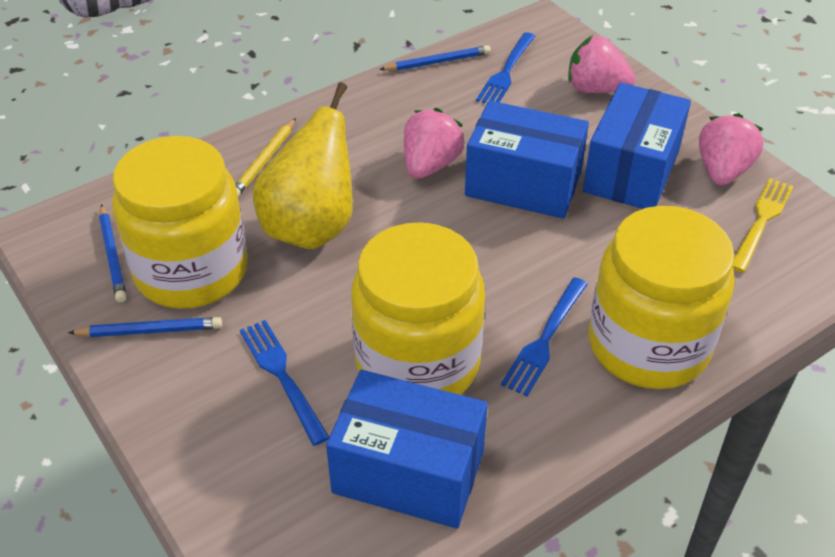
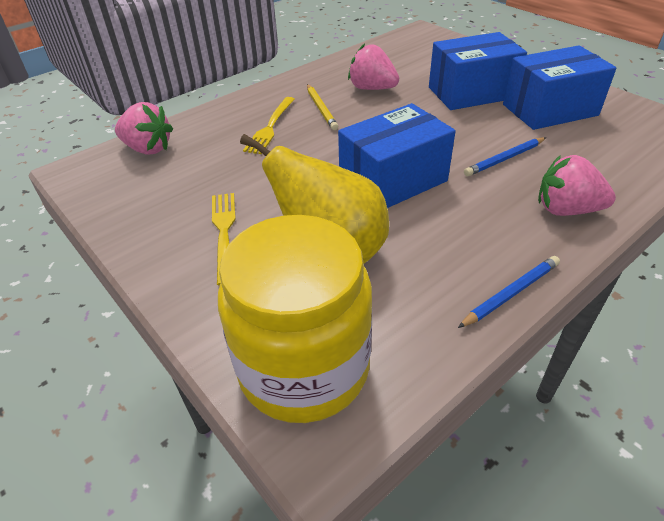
blue fork: [240,320,329,446] [476,32,535,103] [501,277,588,396] = 3 -> none = 0
blue pencil: [68,317,222,337] [99,204,127,302] [379,45,491,71] = 3 -> [458,256,560,328] [464,137,546,176] = 2
yellow fork: [733,178,794,273] = 1 -> [212,193,236,286] [243,97,295,154] = 2
yellow jar: [112,136,248,309] [351,222,485,395] [589,206,735,389] = 3 -> [218,215,372,423] = 1

